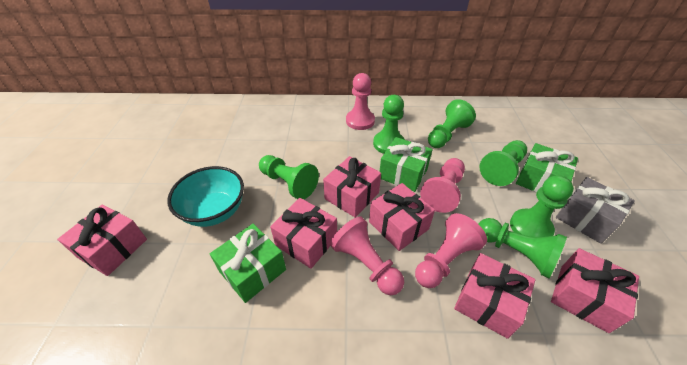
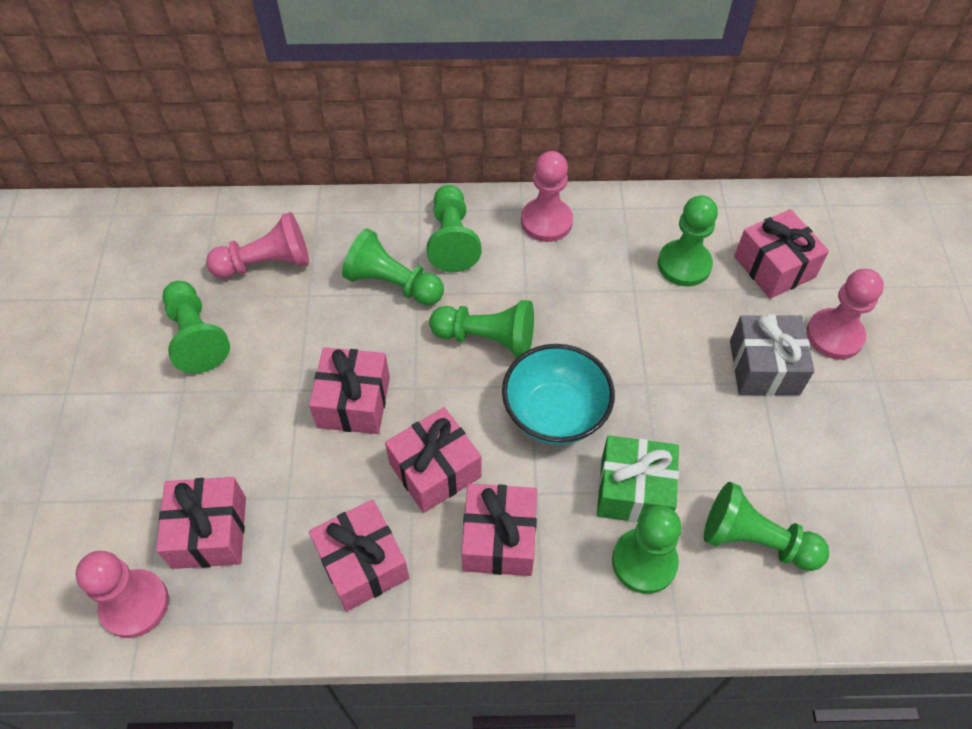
green gift: [210,224,286,303] [380,137,433,192] [516,143,578,193] = 3 -> [597,435,679,523] = 1
green pawn: [259,155,319,199] [373,95,405,154] [428,99,476,148] [479,140,527,186] [479,218,567,278] [510,175,574,237] = 6 -> [162,281,230,373] [342,228,444,305] [427,185,482,272] [429,300,534,358] [612,505,682,594] [658,195,718,287] [704,482,829,571] = 7

